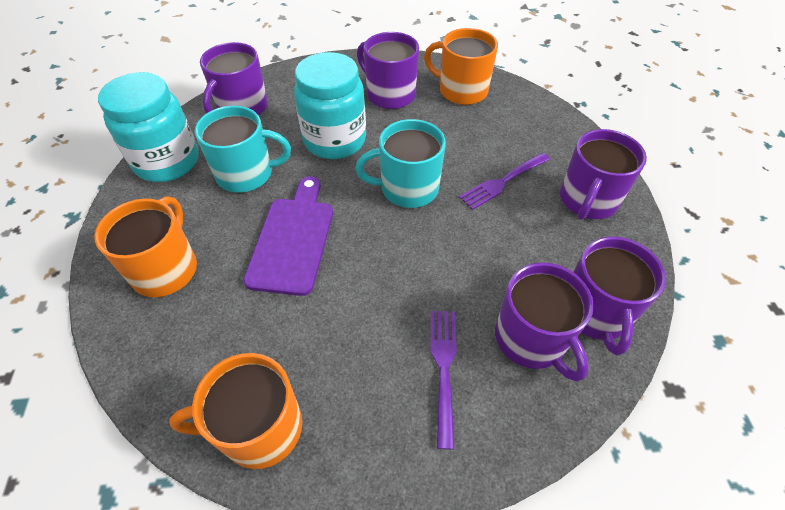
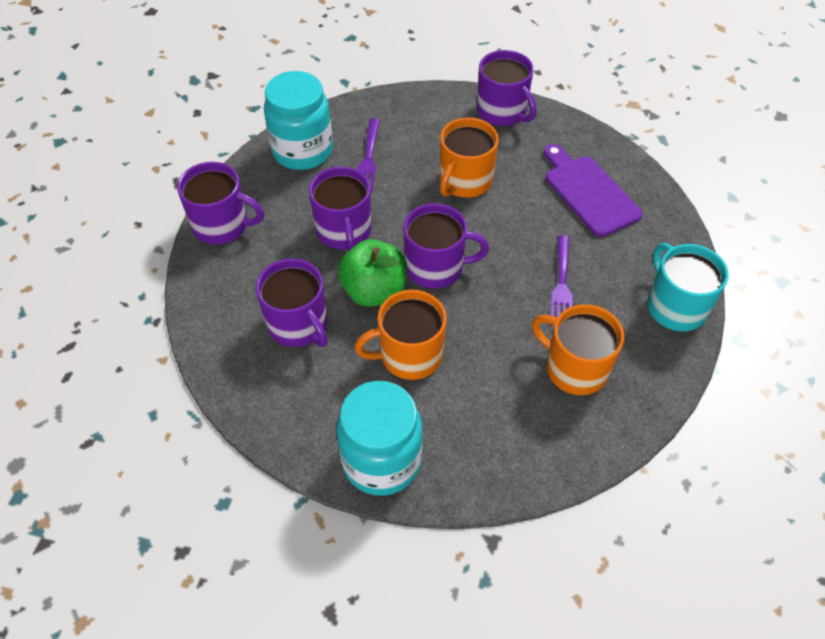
green apple: none = 0 -> [338,239,407,307] = 1
turquoise mug: [195,106,291,193] [356,119,446,208] = 2 -> [648,243,729,332] = 1

